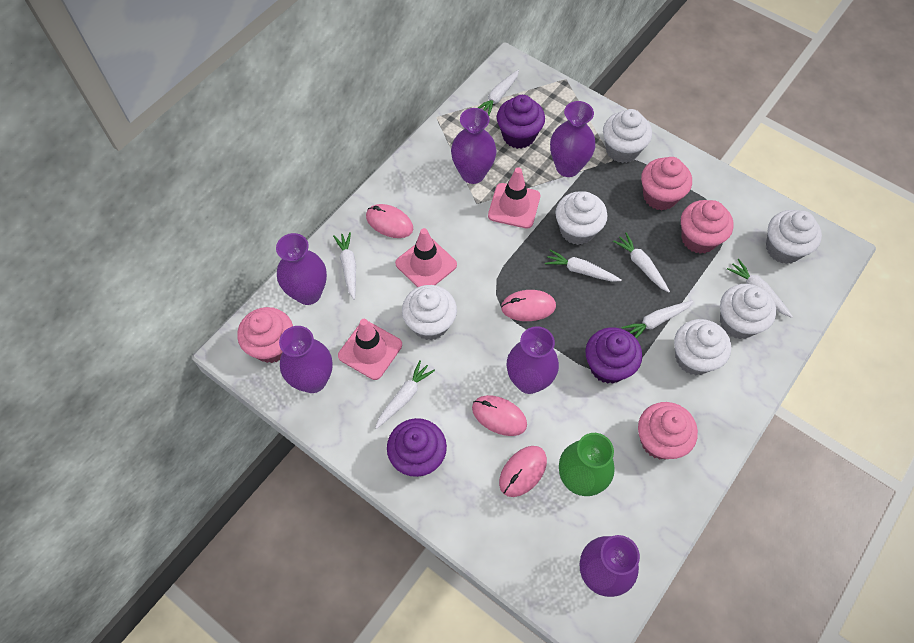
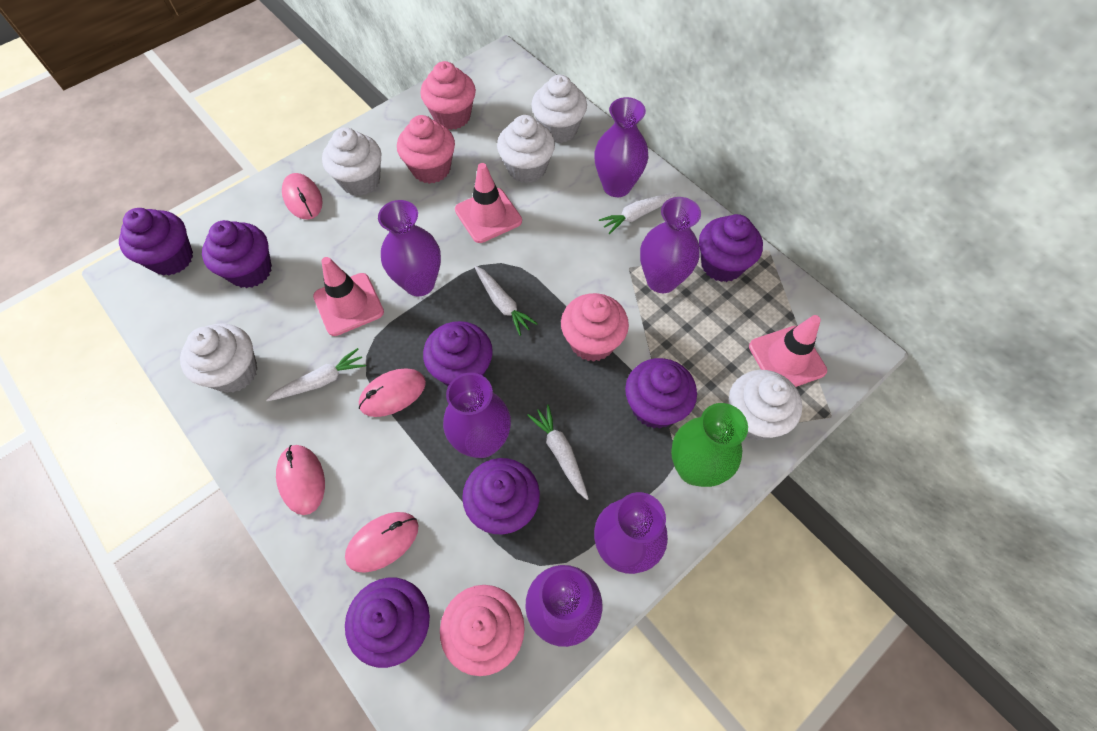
purple cupcake: [387,418,447,477] [497,95,545,149] [585,327,642,384] = 3 -> [119,208,193,276] [202,220,272,288] [345,578,430,668] [423,321,493,386] [462,458,540,534] [625,358,697,429] [699,214,763,282] = 7
white carrot: [333,232,356,300] [375,360,435,429] [478,70,519,115] [545,250,622,282] [613,233,670,292] [622,300,693,338] [727,259,793,318] = 7 -> [266,348,366,401] [474,266,538,336] [527,405,589,500] [599,192,677,234] = 4
white cupcake: [402,285,457,340] [555,191,608,245] [603,109,652,163] [674,319,731,375] [720,284,776,339] [766,210,822,264] = 6 -> [180,323,257,393] [322,127,381,196] [497,115,555,183] [531,75,587,143] [729,370,802,441] = 5

